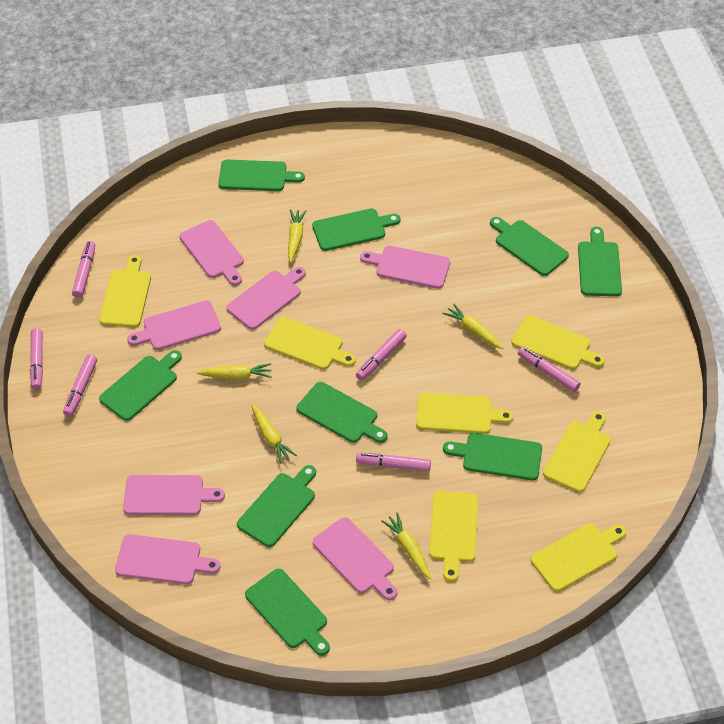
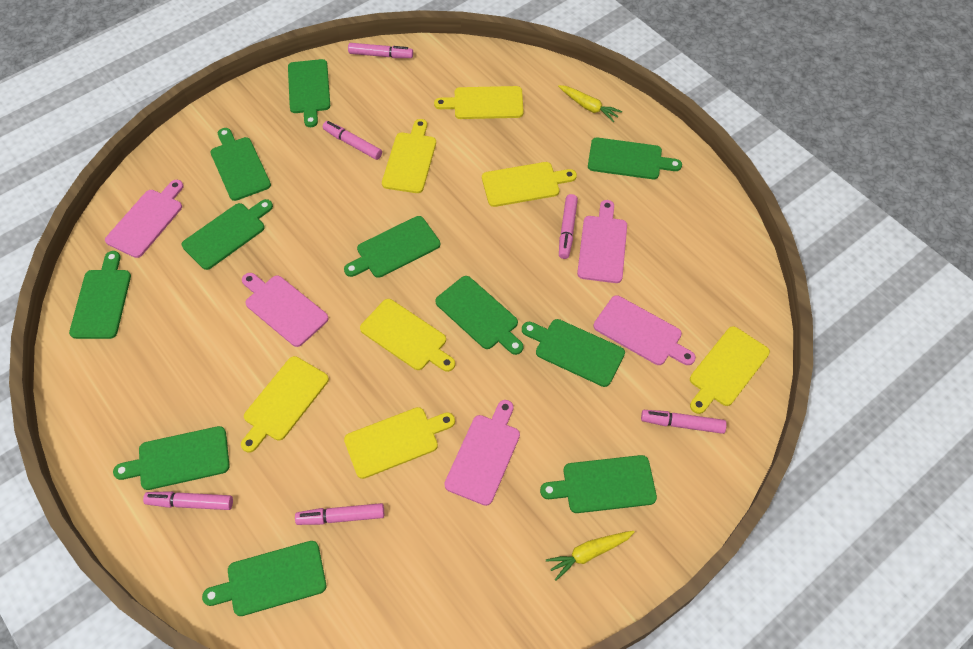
green cutting board: [99,350,182,421] [218,159,305,191] [237,465,316,547] [245,569,330,656] [297,382,387,443] [312,209,401,251] [443,433,542,481] [490,217,569,276] [578,227,622,296] = 9 -> [69,251,131,339] [113,426,230,490] [182,199,273,270] [202,541,326,616] [211,128,271,201] [288,59,330,127] [344,216,440,278] [435,276,524,355] [522,319,625,387] [540,455,657,513] [588,138,682,179] = 11
pink cutting board: [115,534,220,584] [123,475,225,515] [127,300,221,350] [180,220,244,286] [226,267,306,330] [313,517,397,600] [360,246,450,289] = 7 -> [105,180,184,258] [242,273,329,347] [444,400,520,506] [577,200,627,283] [593,295,696,365] = 5
yellow carrot: [196,363,272,380] [251,404,297,464] [288,209,306,263] [381,512,431,579] [442,303,504,349] = 5 -> [546,531,635,581] [558,85,622,122] = 2

